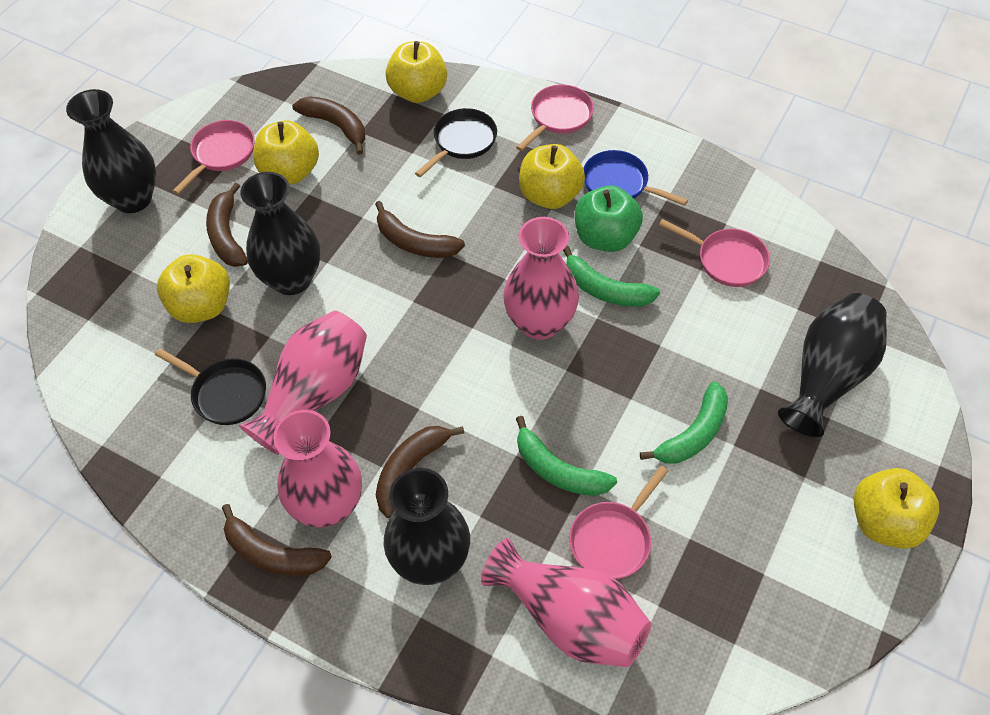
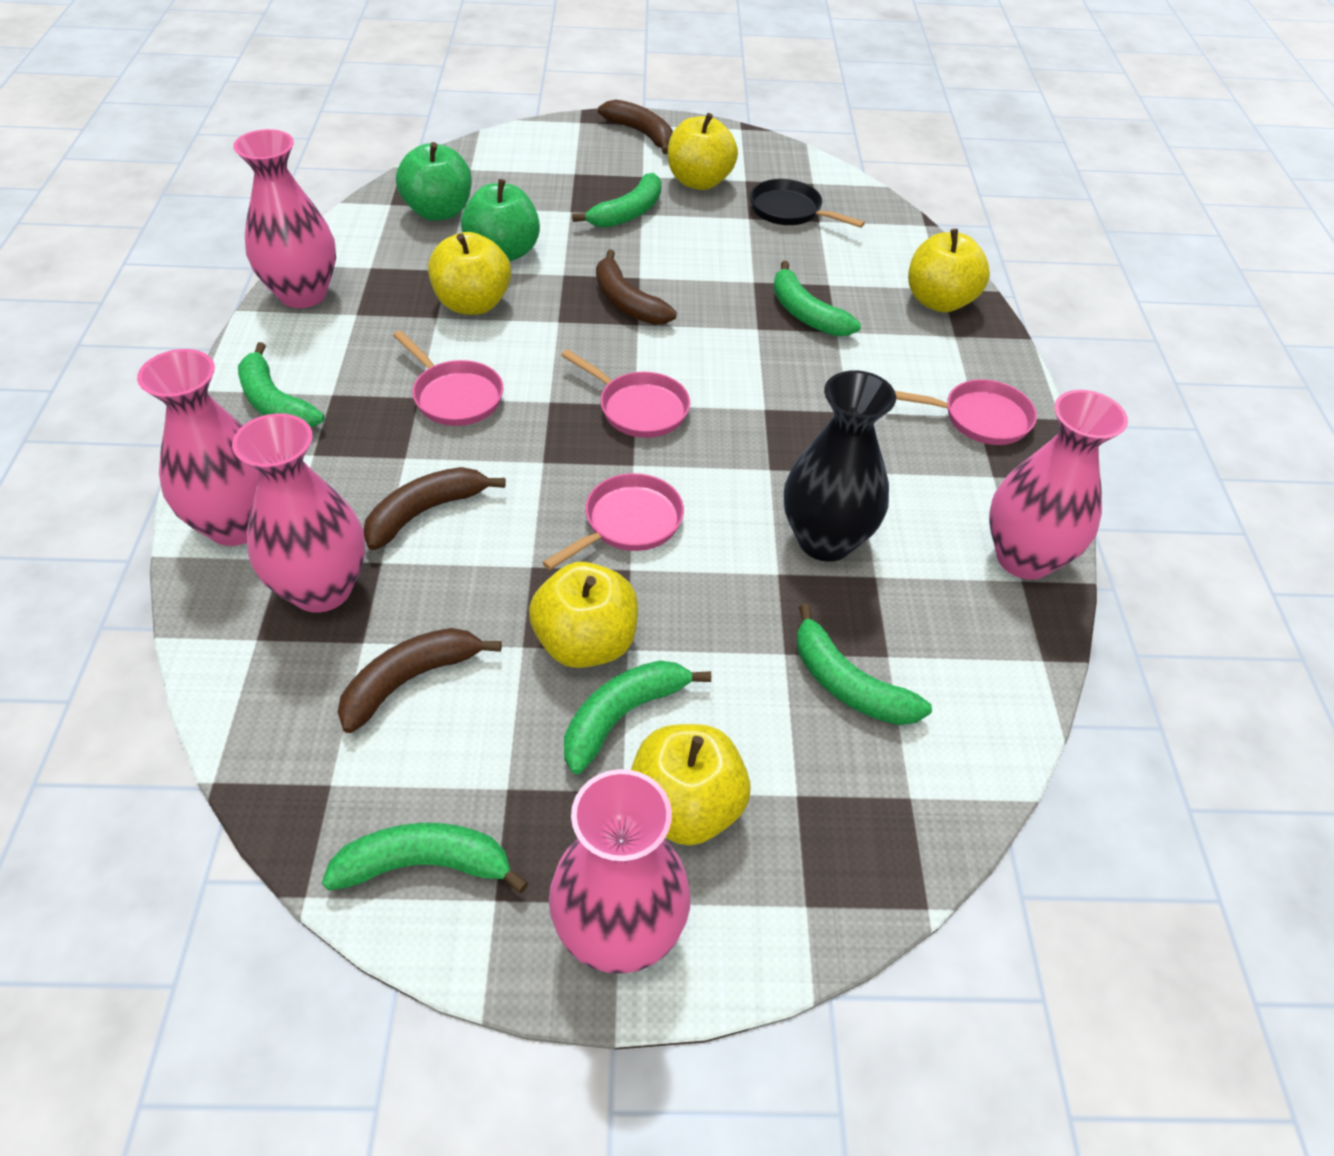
black pan: [155,348,266,425] [415,108,497,177] = 2 -> [750,179,865,228] = 1
black vase: [66,89,156,213] [240,172,320,295] [384,468,470,585] [778,293,887,437] = 4 -> [784,370,896,562] = 1
blue pan: [583,150,688,206] = 1 -> none = 0
brown banana: [206,182,248,267] [222,504,332,576] [292,96,365,155] [375,201,465,258] [376,426,464,518] = 5 -> [338,628,502,733] [364,467,506,550] [596,250,677,325] [598,100,673,154] = 4
green apple: [575,185,643,252] = 1 -> [396,142,472,221] [461,179,540,262] = 2
green banana: [516,416,617,496] [563,246,660,307] [640,381,728,464] = 3 -> [238,342,325,428] [322,823,528,893] [564,660,711,774] [572,173,661,228] [773,261,861,336] [797,604,932,725] = 6
pink vase: [239,311,367,455] [273,410,362,527] [481,538,651,667] [503,217,579,340] = 4 -> [137,349,260,546] [232,413,365,613] [233,129,336,308] [549,769,691,974] [989,390,1128,580] = 5

